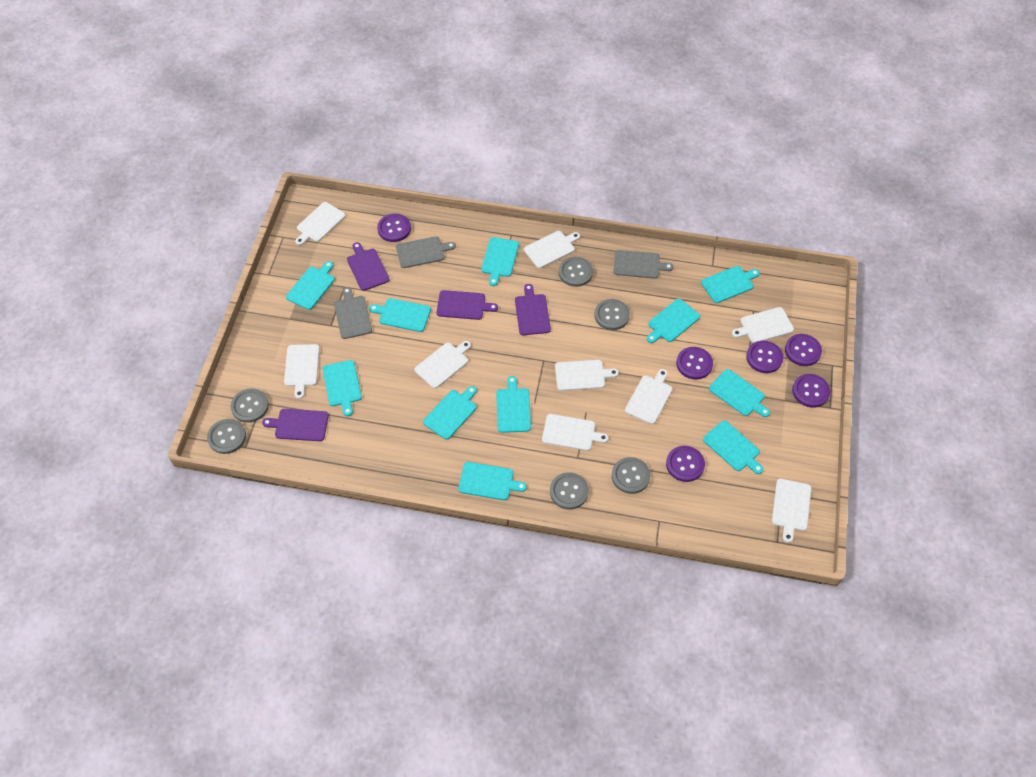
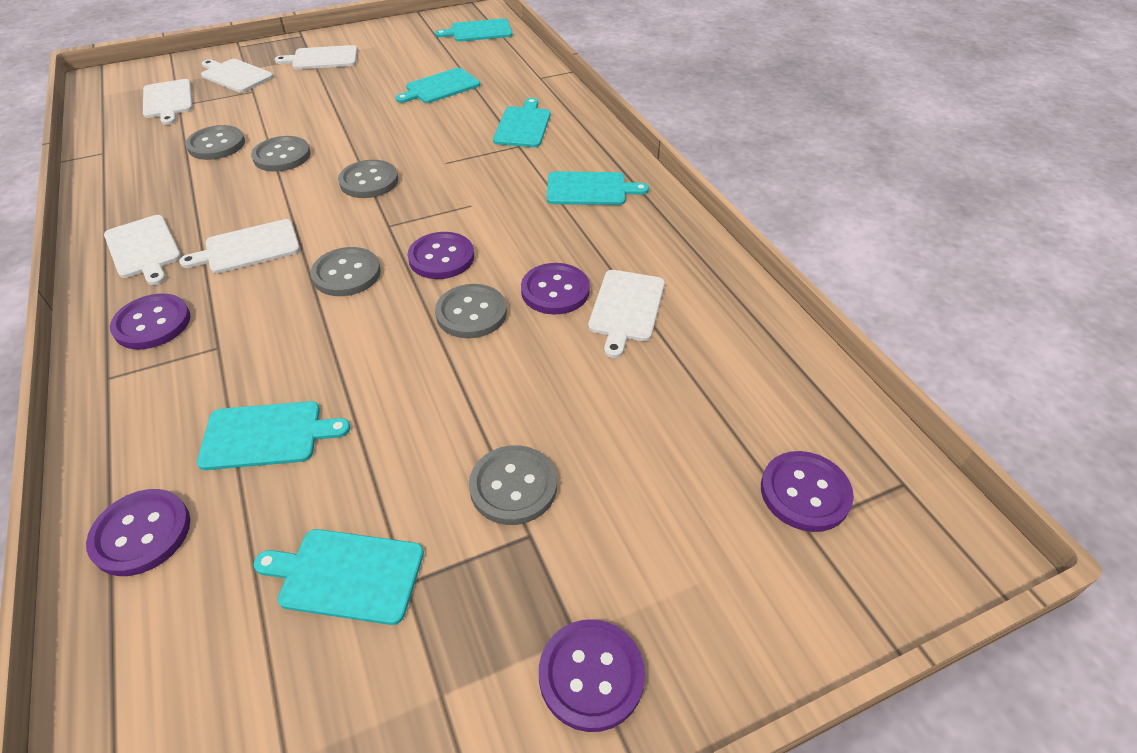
grey cutting board: [334,287,372,339] [396,236,456,268] [613,250,673,279] = 3 -> none = 0
purple cutting board: [262,409,329,441] [347,242,389,291] [436,290,498,320] [515,284,551,335] = 4 -> none = 0
turquoise cutting board: [286,261,335,310] [323,360,362,416] [369,298,431,332] [423,386,477,440] [458,462,527,500] [481,237,519,286] [496,376,531,433] [647,299,700,343] [701,266,760,303] [703,420,763,474] [709,369,770,417] = 11 -> [197,401,350,470] [253,529,424,625] [396,68,480,103] [435,18,513,42] [493,98,551,147] [547,171,649,205] = 6
white cutting board: [284,344,320,399] [295,202,346,245] [415,341,471,389] [524,231,580,268] [542,414,608,451] [555,360,619,391] [625,369,672,424] [732,307,794,343] [772,479,811,543] = 9 -> [104,215,181,285] [143,79,193,125] [179,219,300,274] [201,59,273,93] [275,45,358,69] [588,270,665,358] = 6

